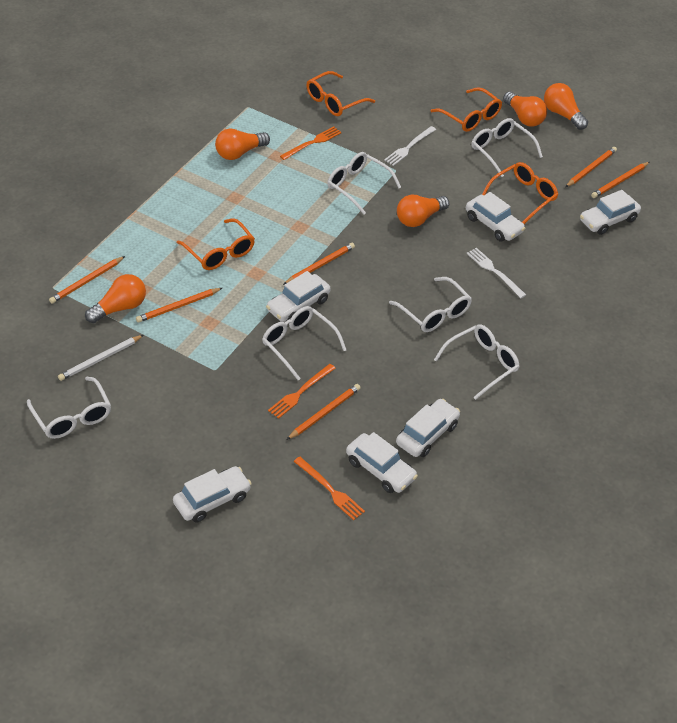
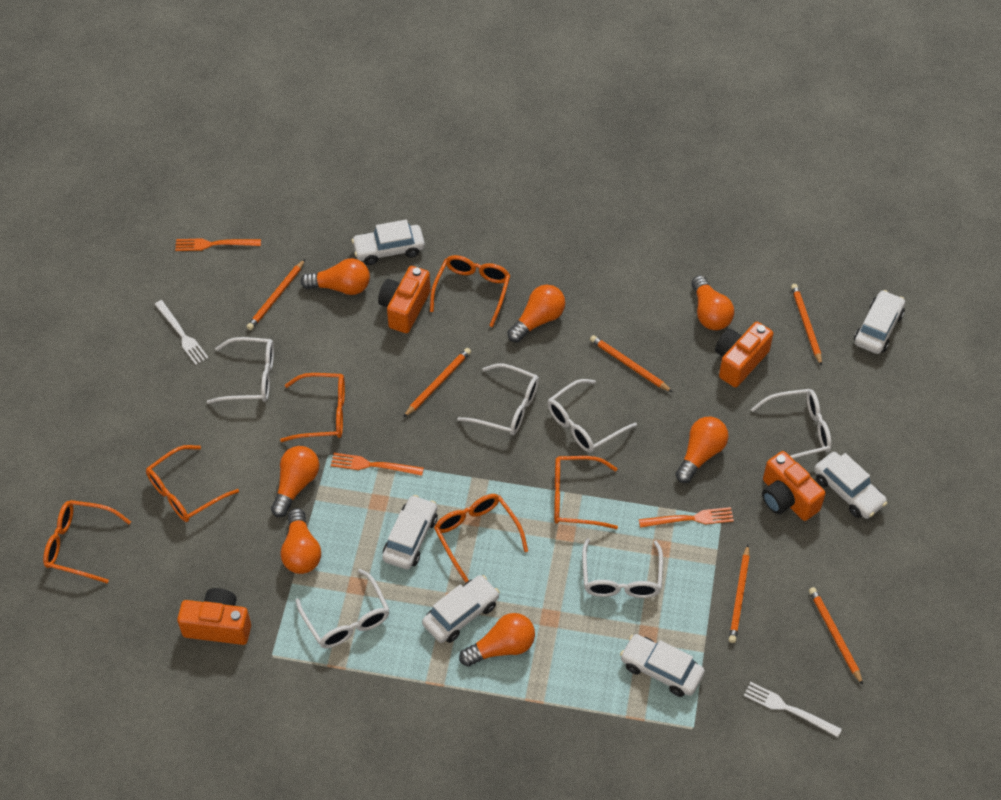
orange camera: none = 0 -> [177,588,251,645] [378,266,430,333] [715,322,773,387] [762,451,826,521] = 4
orange glasses: [177,218,255,270] [306,71,375,116] [431,87,502,132] [482,162,558,224] = 4 -> [43,500,131,583] [146,445,239,522] [280,373,345,442] [430,255,511,327] [434,494,528,583] [554,456,618,529] = 6
orange light bulb: [85,274,146,323] [215,129,270,160] [397,195,449,227] [503,92,547,127] [544,83,588,130] = 5 -> [271,446,319,517] [281,508,321,574] [301,258,370,295] [459,613,535,667] [507,284,565,343] [675,417,729,483] [691,275,734,330] = 7
white pencil: [58,335,144,381] = 1 -> none = 0

